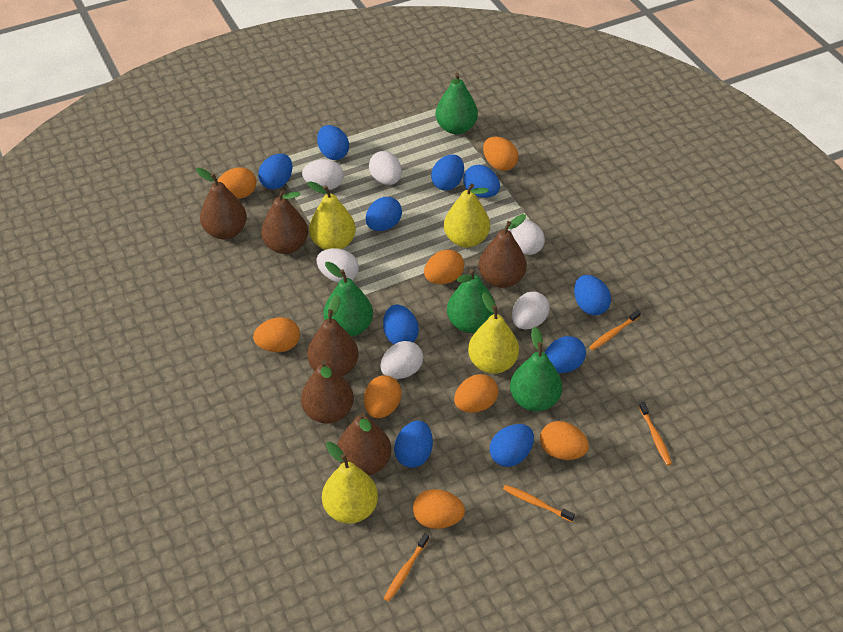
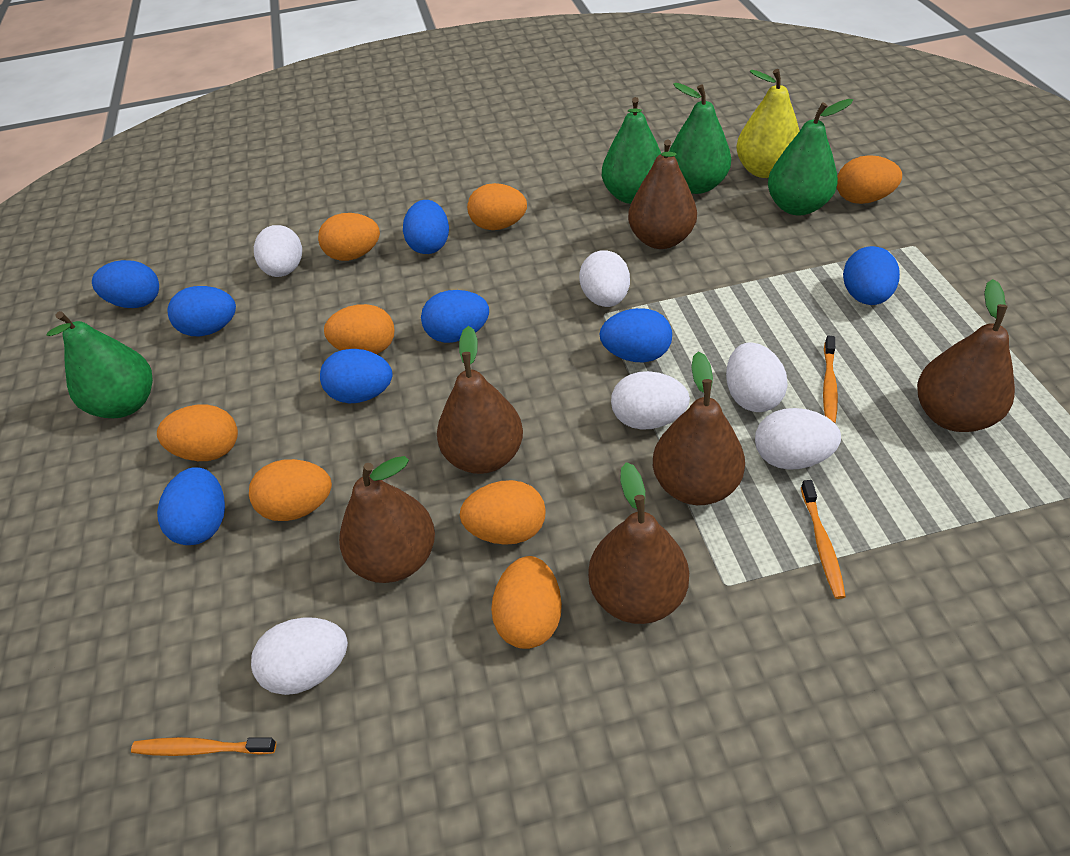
blue egg: [258,154,292,189] [317,125,349,160] [366,197,402,231] [383,305,419,344] [394,421,433,468] [431,155,464,191] [463,165,500,198] [490,424,534,467] [545,336,586,373] [574,275,611,316] = 10 -> [92,260,159,308] [157,467,225,545] [167,286,236,336] [320,349,392,404] [403,200,449,254] [421,290,489,343] [600,308,672,362] [843,246,900,305] = 8
orange toothbrush: [384,533,429,601] [503,485,575,522] [589,310,641,351] [639,402,672,465] = 4 -> [131,737,276,756] [801,480,846,599] [823,336,838,424] = 3
yellow pear: [307,181,356,250] [322,442,378,524] [444,183,490,248] [468,292,519,374] = 4 -> [736,69,800,178] = 1

